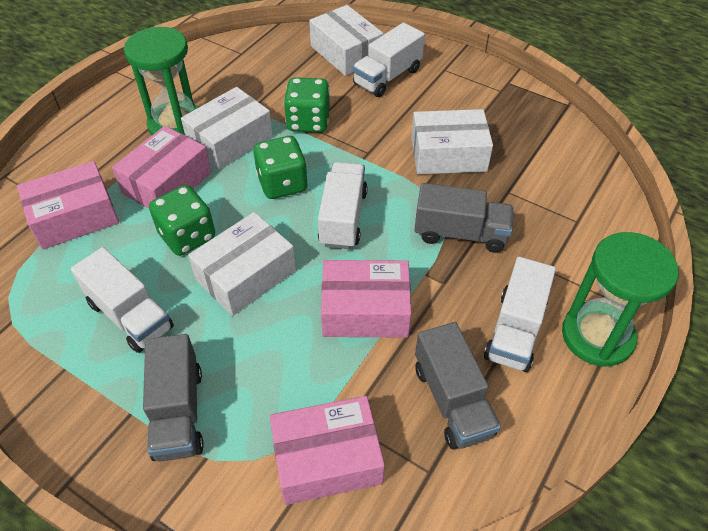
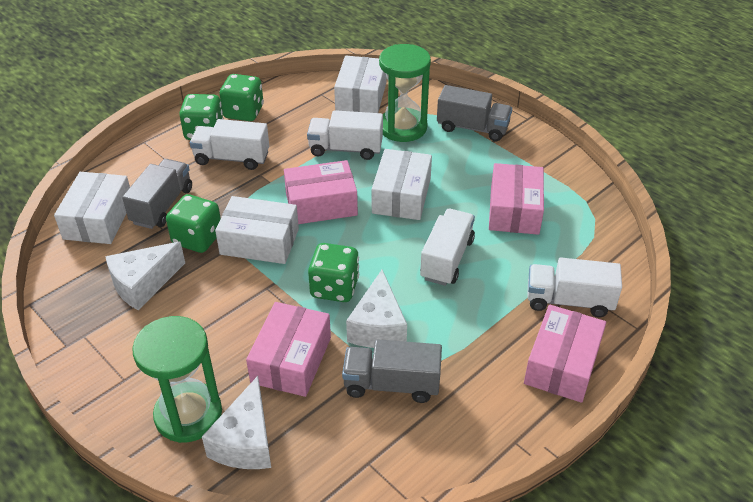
green dice: [149,185,215,256] [253,136,308,199] [284,78,330,133] = 3 -> [166,194,221,253] [179,94,224,140] [219,74,264,121] [308,243,359,302] = 4
white cheese: none = 0 -> [105,242,185,310] [202,376,271,469] [346,269,407,348] = 3

